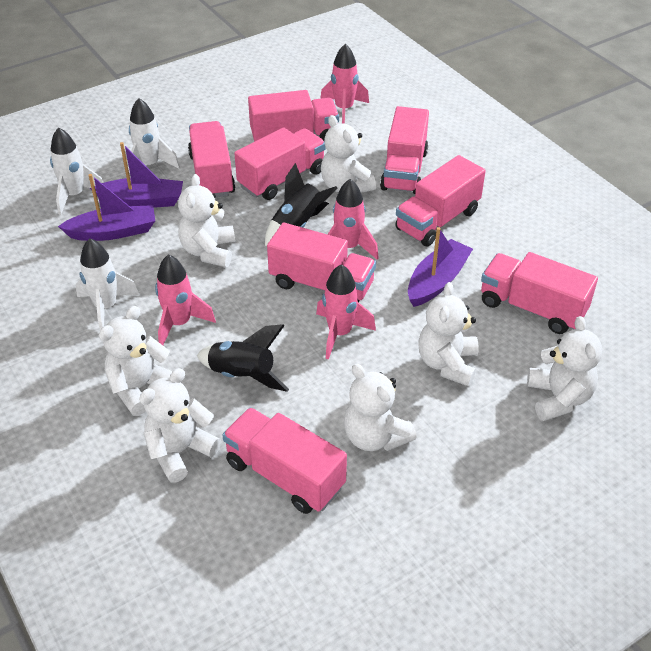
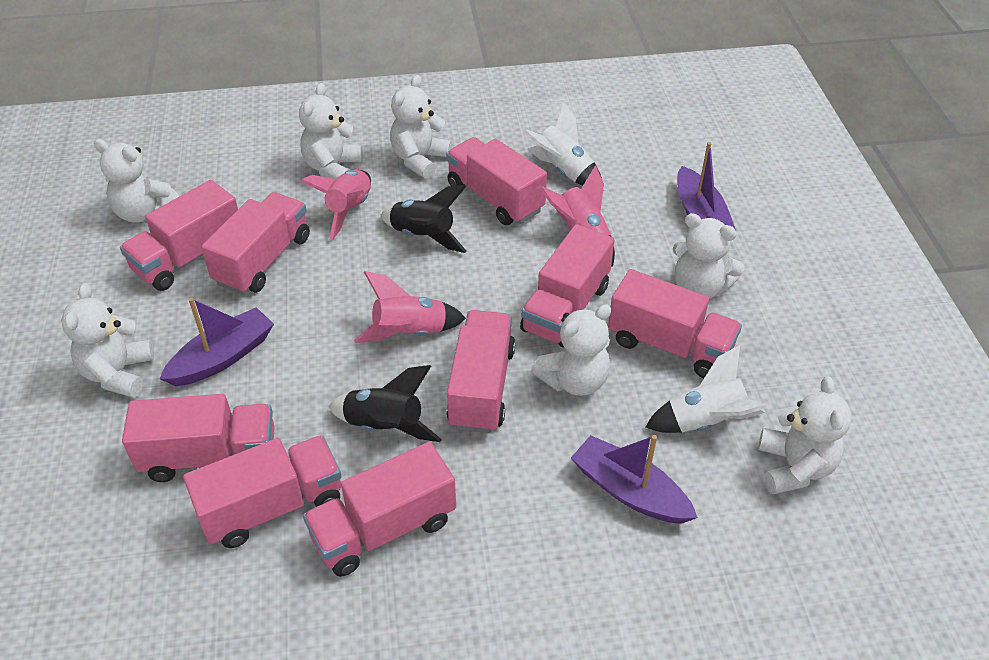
pink rocket: [155,254,216,345] [316,264,376,359] [320,44,369,124] [327,179,379,259] = 4 -> [300,170,371,240] [354,271,466,343] [540,165,615,267] = 3
pink truck: [188,121,235,197] [222,407,347,514] [234,127,326,200] [248,90,339,142] [267,223,376,302] [380,106,429,194] [395,155,486,246] [481,252,598,334] = 8 -> [120,180,238,291] [122,394,275,482] [183,436,341,548] [201,192,310,294] [303,442,456,577] [446,137,547,225] [447,310,515,433] [520,224,614,347] [608,269,742,378] = 9
white rocket: [50,127,104,215] [76,238,139,330] [127,98,180,178] = 3 -> [523,103,602,186] [646,345,767,433] = 2

